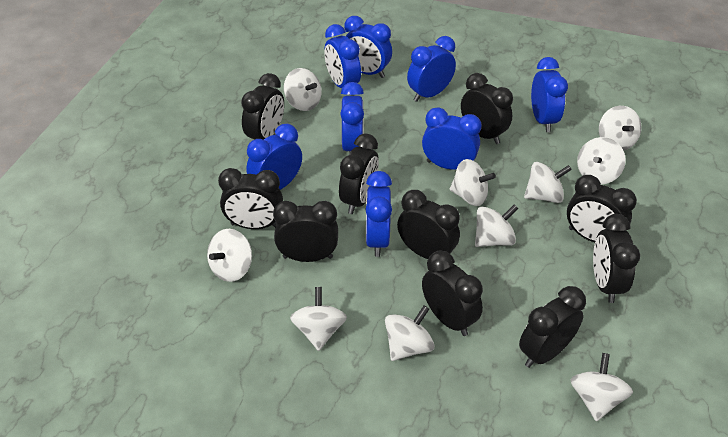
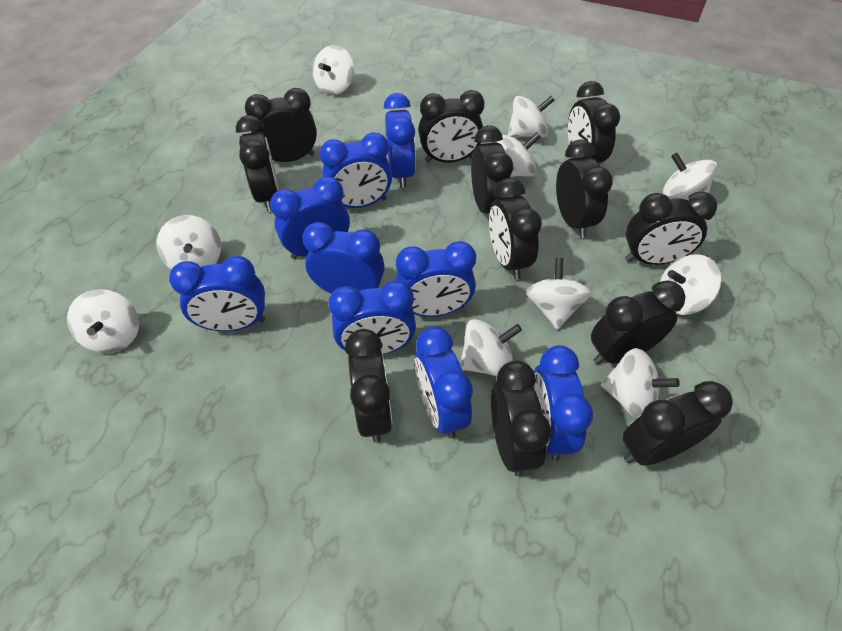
black clock: [218,168,283,229] [241,73,284,140] [273,201,338,262] [339,133,379,214] [397,190,460,259] [422,251,483,336] [461,73,513,144] [519,286,586,368] [567,175,637,242] [593,214,640,303] = 10 -> [236,115,279,212] [245,88,317,162] [345,329,392,443] [419,90,484,163] [471,125,513,214] [489,178,542,280] [491,360,551,477] [556,140,613,238] [568,81,620,163] [591,280,686,364] [623,381,733,466] [625,191,717,265] = 12
blue clock: [246,124,302,190] [324,24,361,88] [340,82,364,153] [344,16,392,78] [366,171,392,257] [407,36,456,102] [422,107,482,170] [531,57,568,132] = 8 -> [169,256,265,331] [270,176,350,259] [302,222,385,294] [320,132,392,208] [328,280,416,354] [384,93,416,188] [396,241,476,317] [415,327,473,439] [533,345,593,461] = 9

